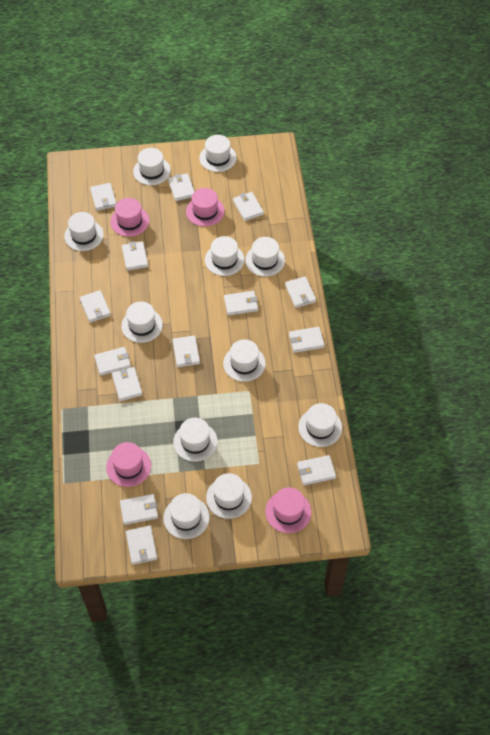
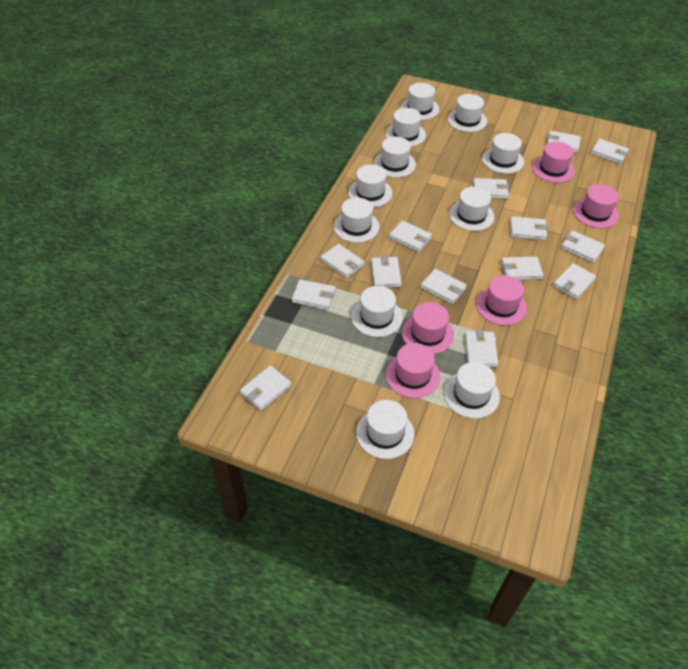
pink hat: [106,442,151,487] [110,198,149,237] [186,188,225,226] [265,487,311,533] = 4 -> [386,343,441,398] [402,302,454,354] [476,275,527,326] [532,142,575,183] [573,184,619,228] = 5

